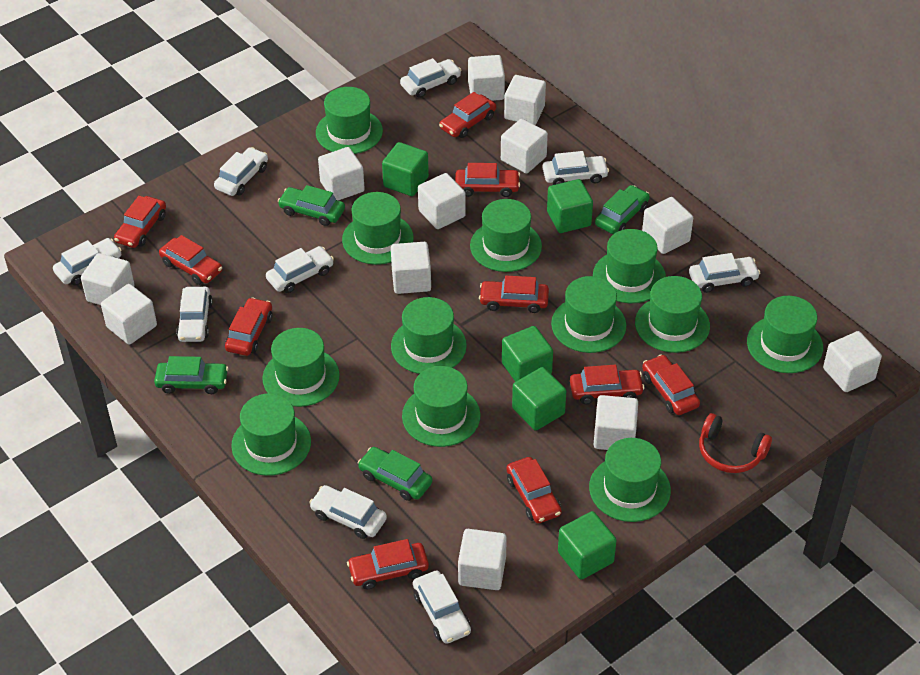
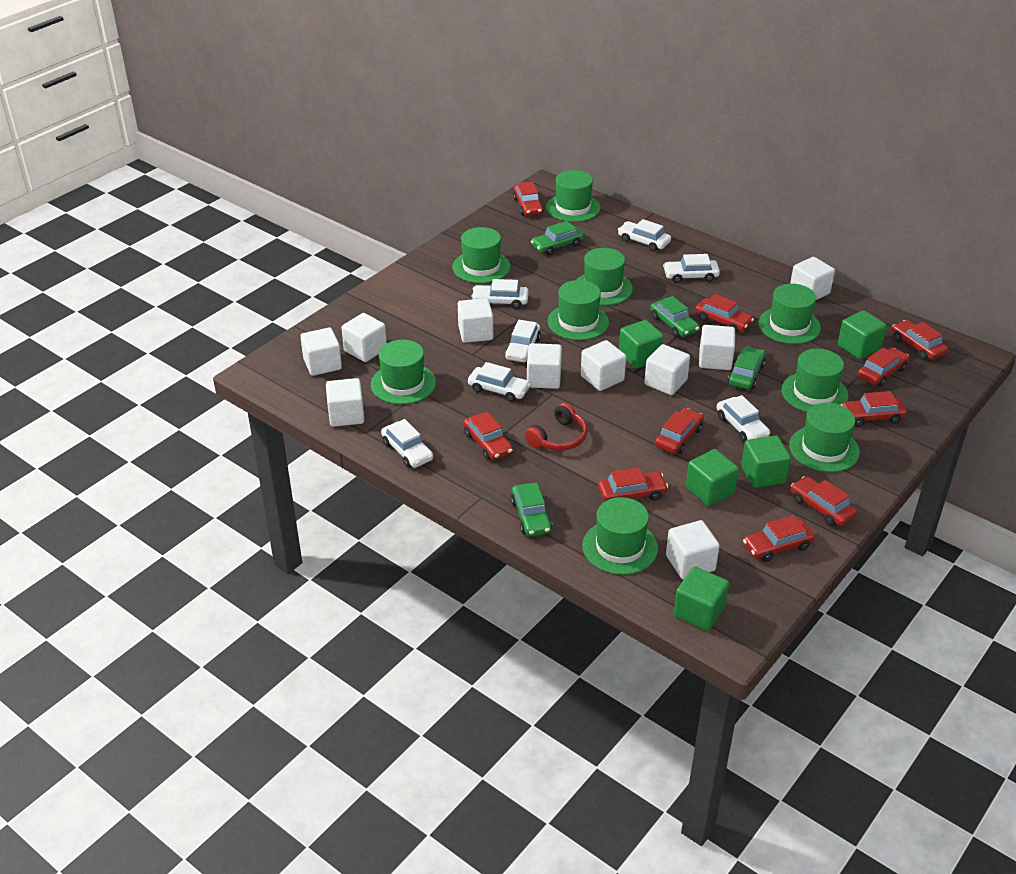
green hat: [231,393,311,476] [262,328,340,407] [316,87,383,154] [342,192,414,265] [391,297,467,374] [402,366,481,447] [470,199,542,272] [551,276,626,353] [589,438,671,522] [593,229,666,303] [635,276,710,353] [747,296,823,373] = 12 -> [371,340,436,404] [452,227,511,283] [546,170,600,222] [548,280,609,340] [576,248,633,305] [582,497,658,575] [758,284,821,344] [781,349,848,412] [789,402,860,472] = 9
white car: [53,238,122,286] [176,287,213,342] [214,147,268,196] [266,246,334,293] [309,485,387,539] [400,58,461,98] [413,571,471,644] [543,151,609,185] [689,253,760,293] = 9 -> [381,419,433,468] [468,362,531,402] [471,279,529,309] [505,320,541,362] [618,219,671,251] [663,254,720,283] [717,395,770,443] = 7
white cube: [81,253,135,305] [101,284,157,345] [318,147,365,201] [391,242,431,294] [418,173,466,229] [458,529,507,590] [468,55,505,101] [501,119,548,174] [504,75,546,125] [593,395,638,450] [642,197,693,254] [823,331,882,392] = 12 -> [300,327,342,376] [326,378,364,427] [342,313,387,362] [458,298,493,343] [527,343,562,389] [581,340,626,391] [644,344,690,395] [666,520,720,580] [699,325,735,370] [790,257,835,300] = 10

